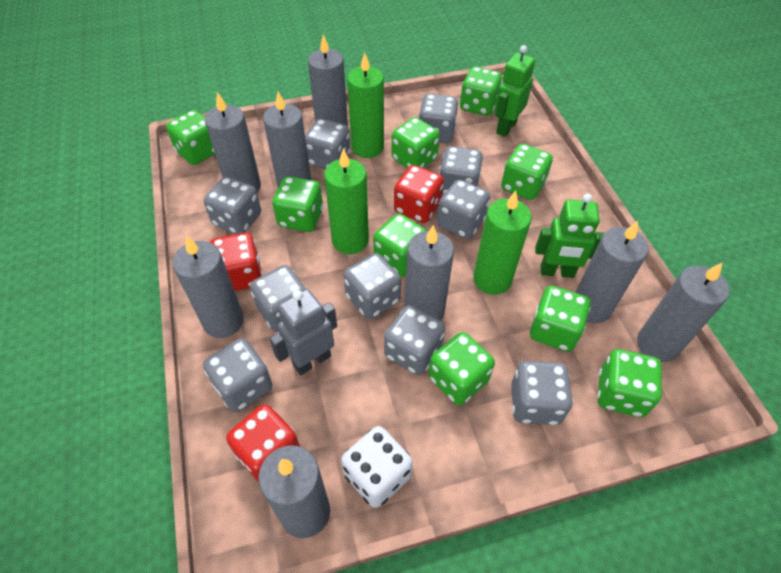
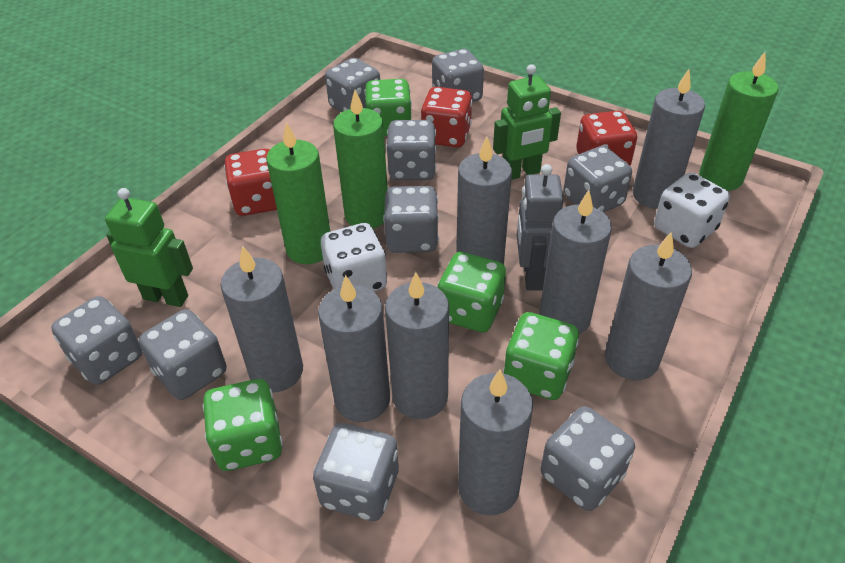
green dice: [166,110,215,165] [272,176,323,232] [373,214,427,277] [392,117,440,168] [429,332,495,405] [460,66,502,116] [501,144,553,200] [530,286,591,352] [597,349,662,417] = 9 -> [203,379,283,471] [365,79,412,136] [437,252,506,332] [503,312,579,400] = 4
grey dice: [203,338,273,412] [204,176,261,234] [250,265,307,332] [305,118,351,169] [344,253,401,319] [384,305,445,375] [419,94,458,143] [437,179,490,239] [439,146,483,195] [511,361,573,425] = 10 -> [51,296,142,385] [139,309,227,400] [313,423,399,521] [325,58,380,113] [383,186,439,253] [386,120,436,180] [432,49,484,102] [541,406,635,511] [563,146,632,212] = 9
white dice: [341,426,413,508] = 1 -> [321,223,387,292] [654,172,730,248] = 2

